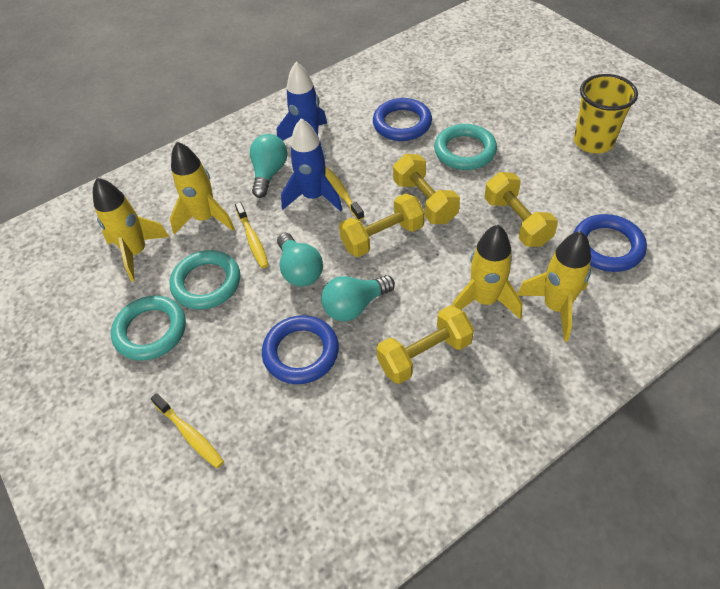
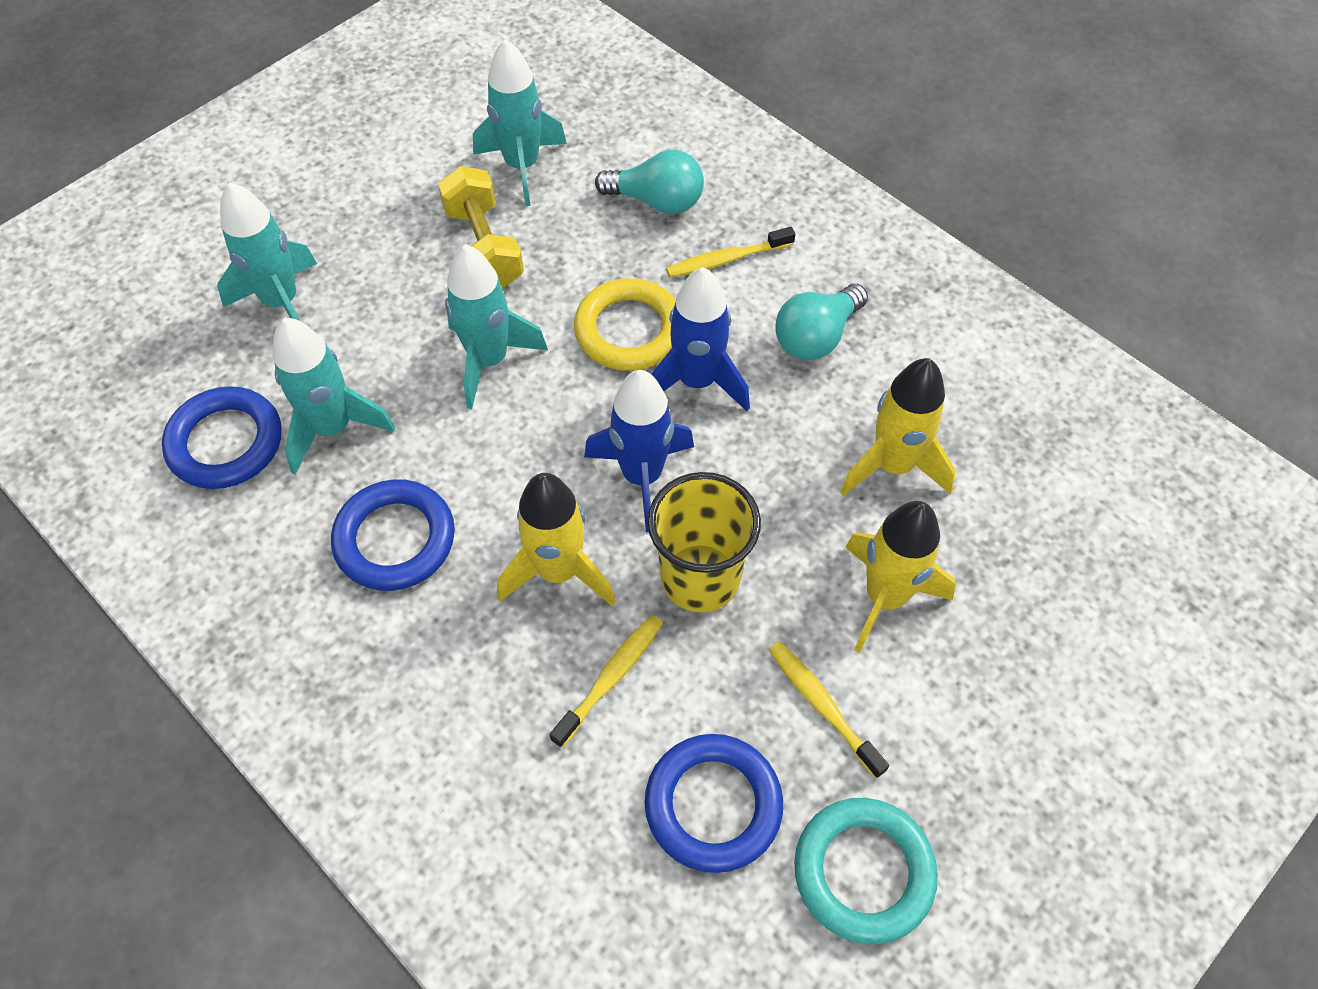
turquoise light bulb: [250,134,287,198] [277,233,323,287] [321,275,395,321] = 3 -> [595,150,704,214] [775,284,868,360] = 2
turquoise ring: [111,295,186,361] [170,250,240,310] [434,124,497,170] = 3 -> [794,798,938,944] = 1
turquoise rocket: none = 0 -> [217,182,317,321] [273,318,395,475] [445,245,548,409] [473,39,567,206] = 4
yellow dumbbell: [339,193,425,257] [376,305,474,384] [393,154,460,224] [484,172,558,247] = 4 -> [438,166,524,289] = 1
yellow ring: none = 0 -> [574,278,676,371] = 1
yellow rocket: [93,178,170,282] [170,142,235,234] [452,225,522,319] [517,231,591,342] = 4 -> [497,473,616,606] [840,358,956,496] [845,501,956,653] = 3

